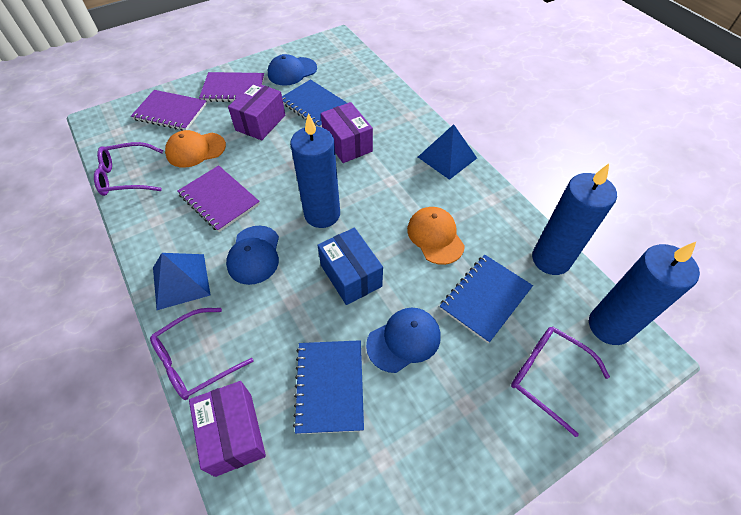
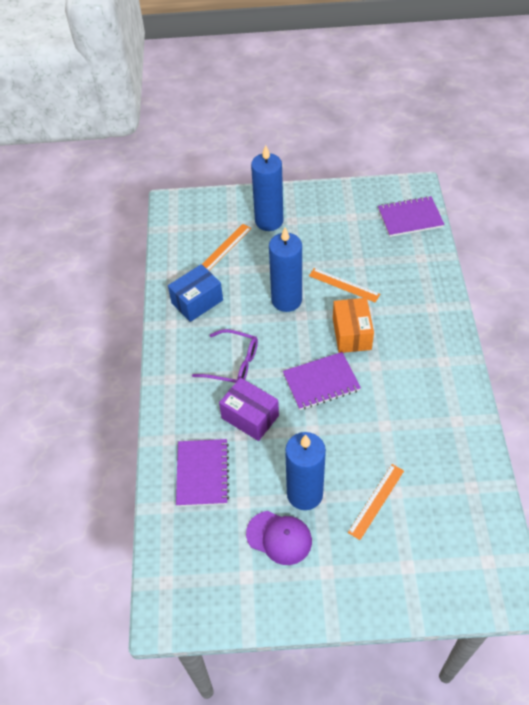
blue cap: [226,226,279,285] [268,54,317,86] [366,308,440,373] = 3 -> none = 0
blue notebook: [282,79,347,127] [293,340,364,434] [440,255,533,344] = 3 -> none = 0
blue pyramid: [153,253,211,310] [418,124,477,180] = 2 -> none = 0
orange box: none = 0 -> [333,298,374,353] = 1
orange cap: [165,130,226,168] [407,207,465,265] = 2 -> none = 0
orange ruler: none = 0 -> [202,224,252,271] [309,268,380,303] [348,464,404,540] = 3
purple box: [189,381,266,477] [228,82,285,140] [321,102,373,163] = 3 -> [219,378,279,441] = 1
purple cap: none = 0 -> [246,511,312,565] = 1
purple glasses: [94,142,164,196] [150,308,253,400] [511,327,610,437] = 3 -> [192,329,258,383] = 1

